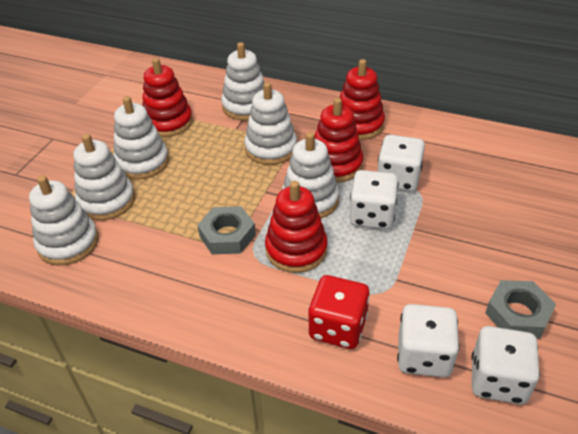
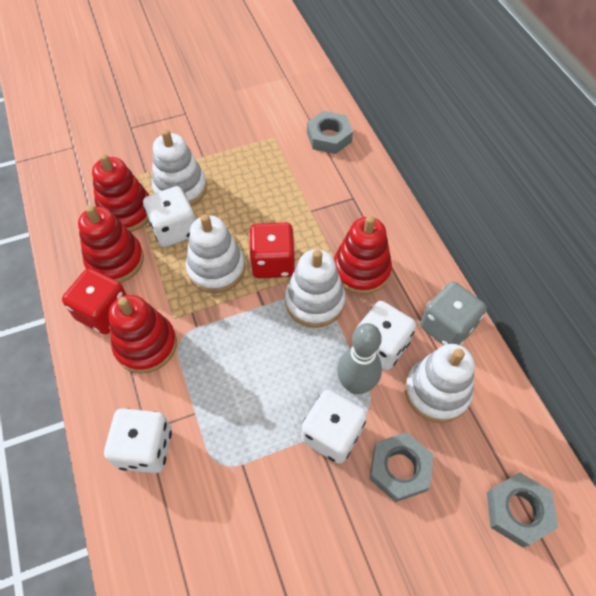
grey bowling pin: none = 0 -> [337,323,382,394] = 1
grey dice: none = 0 -> [420,282,487,346] = 1
grey nut: [197,206,256,254] [485,280,556,339] = 2 -> [307,111,353,154] [369,432,433,502] [487,472,558,548] = 3
red dice: [308,275,370,349] = 1 -> [62,268,127,334] [249,222,295,278] = 2
white stacking toy: [29,175,99,265] [73,134,135,221] [114,96,169,180] [221,42,265,121] [244,82,297,165] [282,132,339,218] = 6 -> [152,129,207,206] [186,214,245,293] [285,249,346,328] [405,344,475,423] = 4

